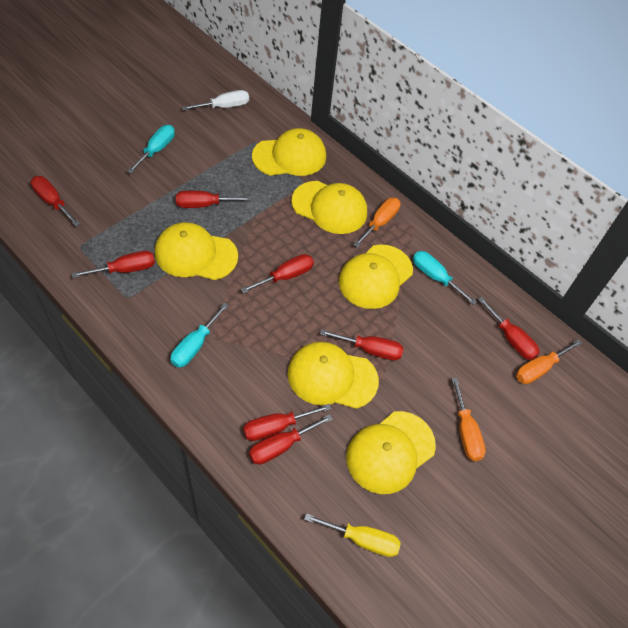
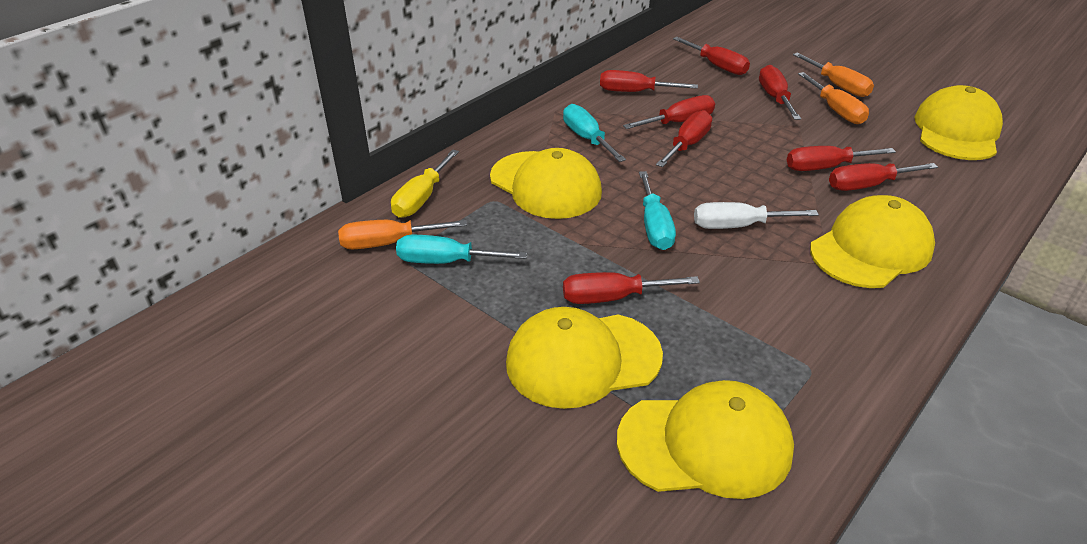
yellow cap: [155,222,238,280] [252,128,326,176] [288,342,379,409] [291,181,367,234] [339,244,413,309] [346,411,436,494] = 6 -> [490,148,602,219] [506,307,663,409] [617,380,794,499] [810,195,935,288] [914,85,1003,160] = 5

